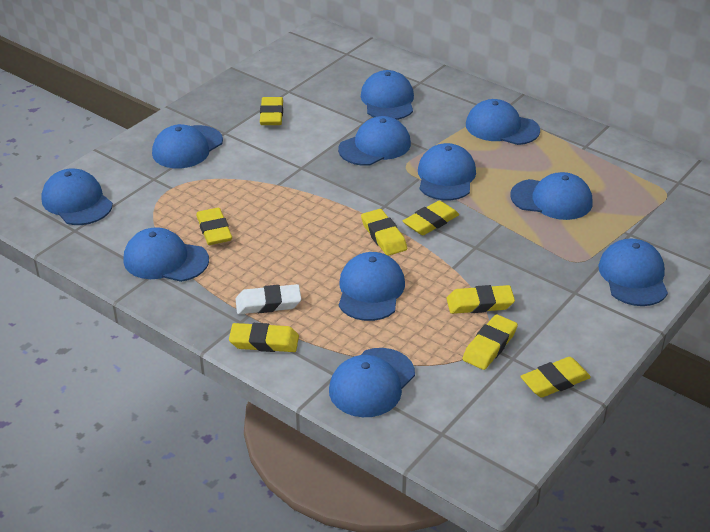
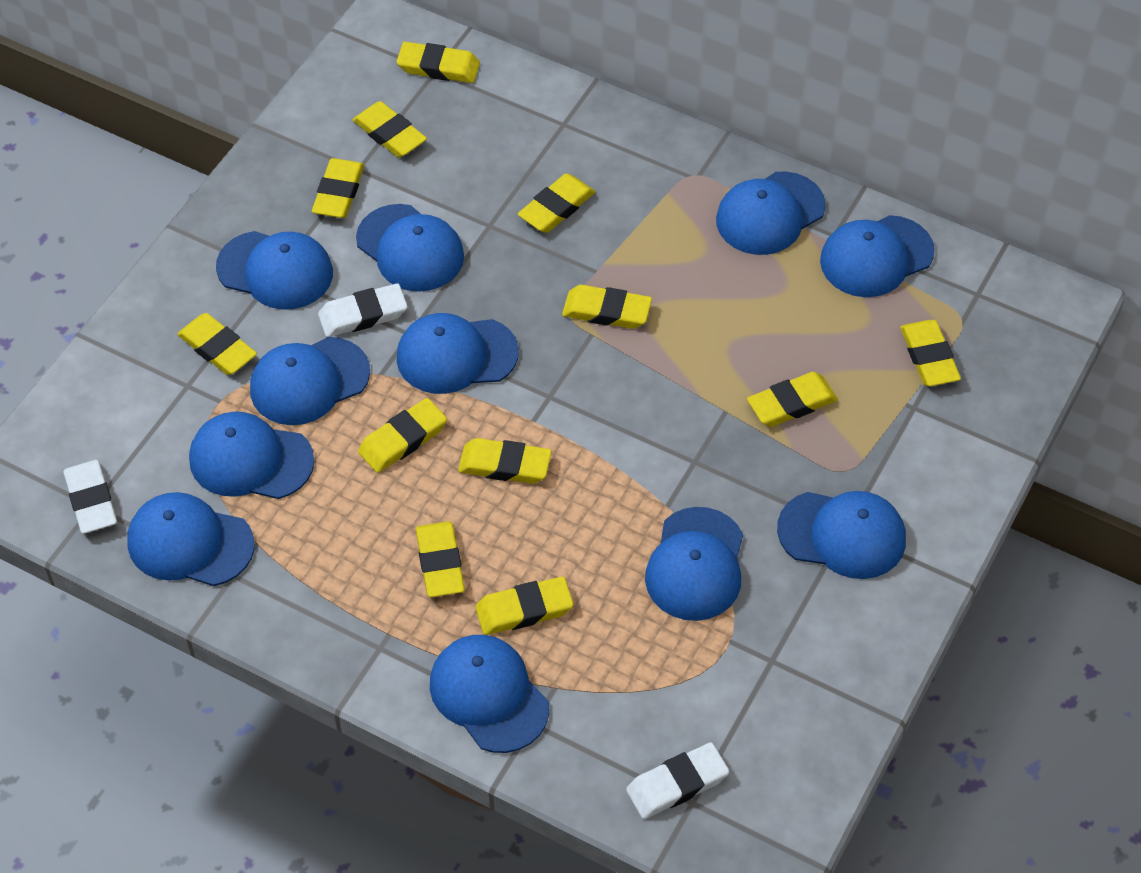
white eraser: [236,284,301,314] = 1 -> [64,460,117,534] [318,283,407,337] [626,742,729,819] = 3
yellow eraser: [196,208,232,245] [229,323,299,352] [260,97,283,125] [361,209,407,256] [403,201,459,235] [447,285,515,314] [462,314,518,370] [520,357,591,398] = 8 -> [177,313,257,375] [312,158,364,218] [352,101,427,157] [358,398,447,473] [397,42,480,83] [416,521,465,597] [458,438,552,484] [475,577,573,635] [518,173,595,233] [562,285,652,329] [747,372,838,427] [900,320,961,386] = 12

